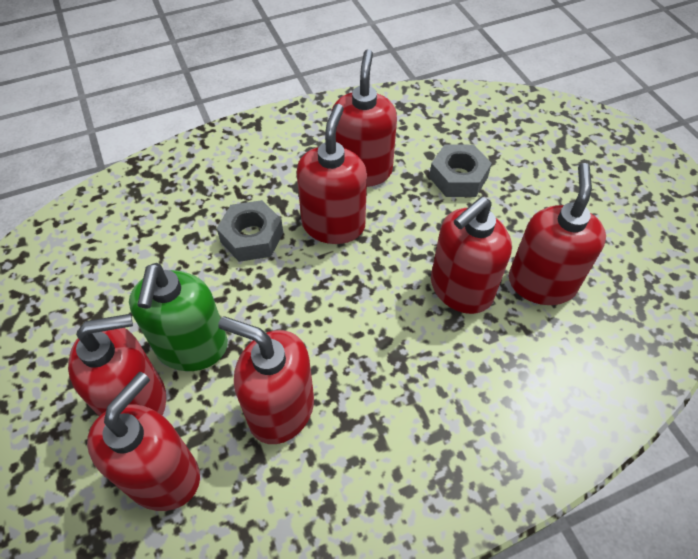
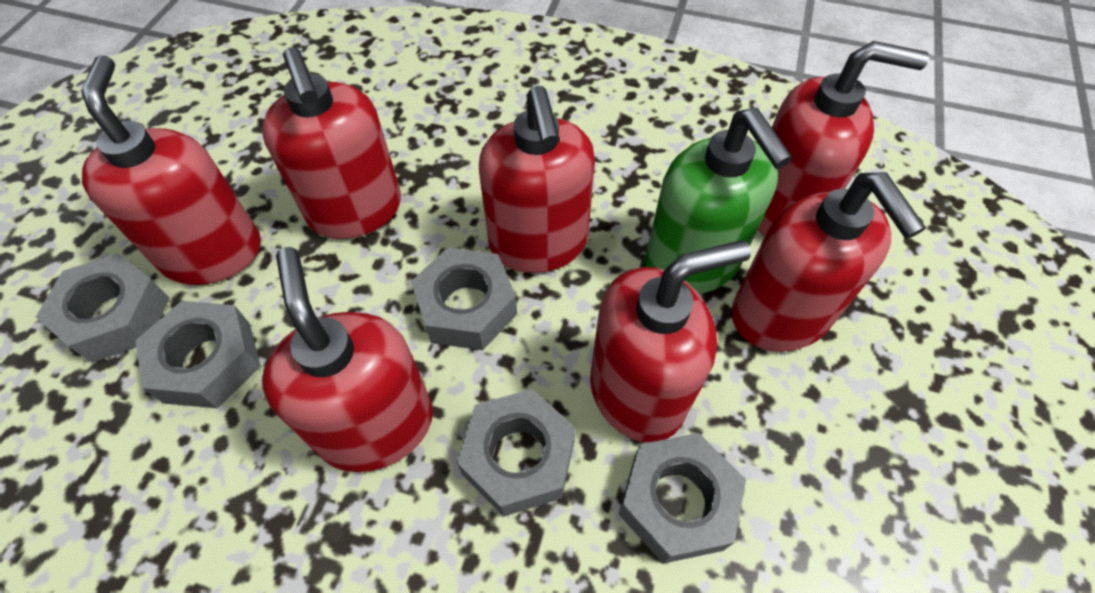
grey nut: [217,200,283,262] [429,144,492,197] = 2 -> [36,253,169,363] [135,301,261,408] [411,247,517,350] [457,389,576,516] [619,433,746,564] = 5

